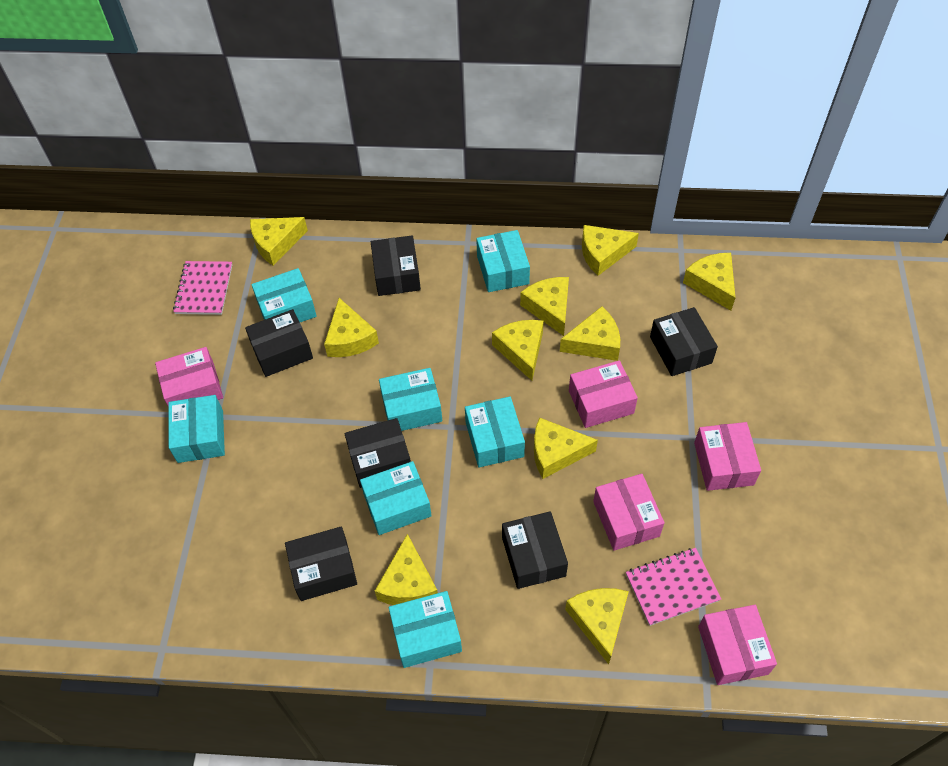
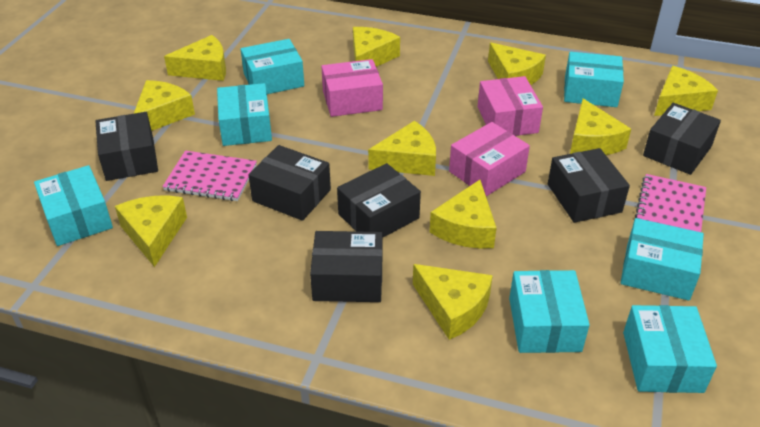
pink box: [155,347,223,405] [569,360,638,428] [593,474,665,551] [694,422,761,491] [698,605,777,685] = 5 -> [321,59,383,117] [449,122,530,196] [478,76,543,136] = 3

